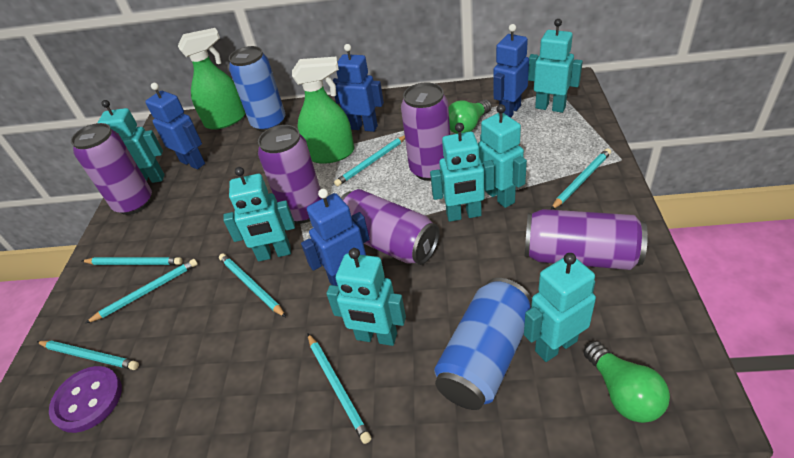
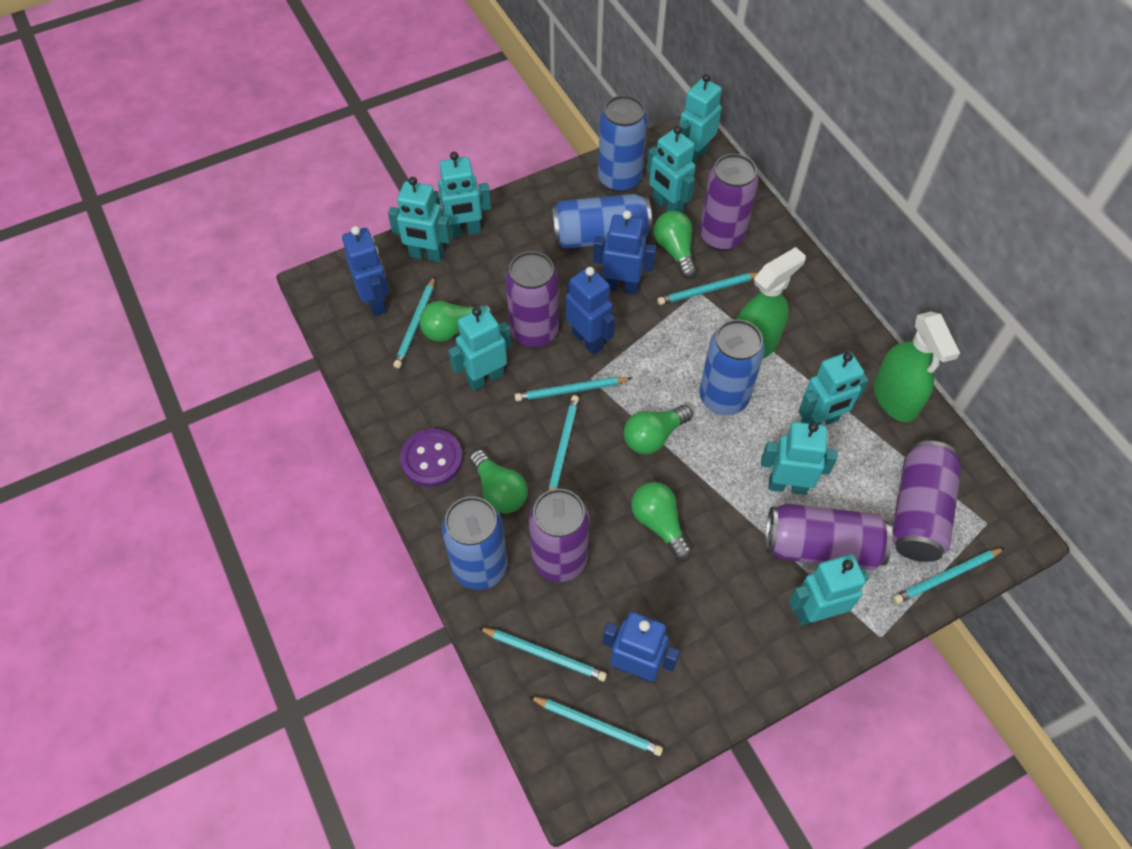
blue can: [229,46,285,132] [434,278,532,410] = 2 -> [442,496,507,590] [551,194,652,249] [598,95,647,192] [699,319,765,415] = 4
green light bulb: [449,99,492,134] [583,341,670,423] = 2 -> [419,301,493,342] [469,449,528,514] [624,405,693,454] [631,482,692,561] [654,211,697,279] = 5
turquoise robot: [98,100,165,183] [223,167,295,262] [326,248,406,346] [430,123,494,222] [478,104,527,208] [524,253,596,362] [528,19,583,113] = 7 -> [388,177,451,262] [434,152,491,238] [448,307,511,391] [646,126,696,213] [679,74,722,164] [761,422,838,495] [789,554,869,625] [798,352,869,425] = 8

